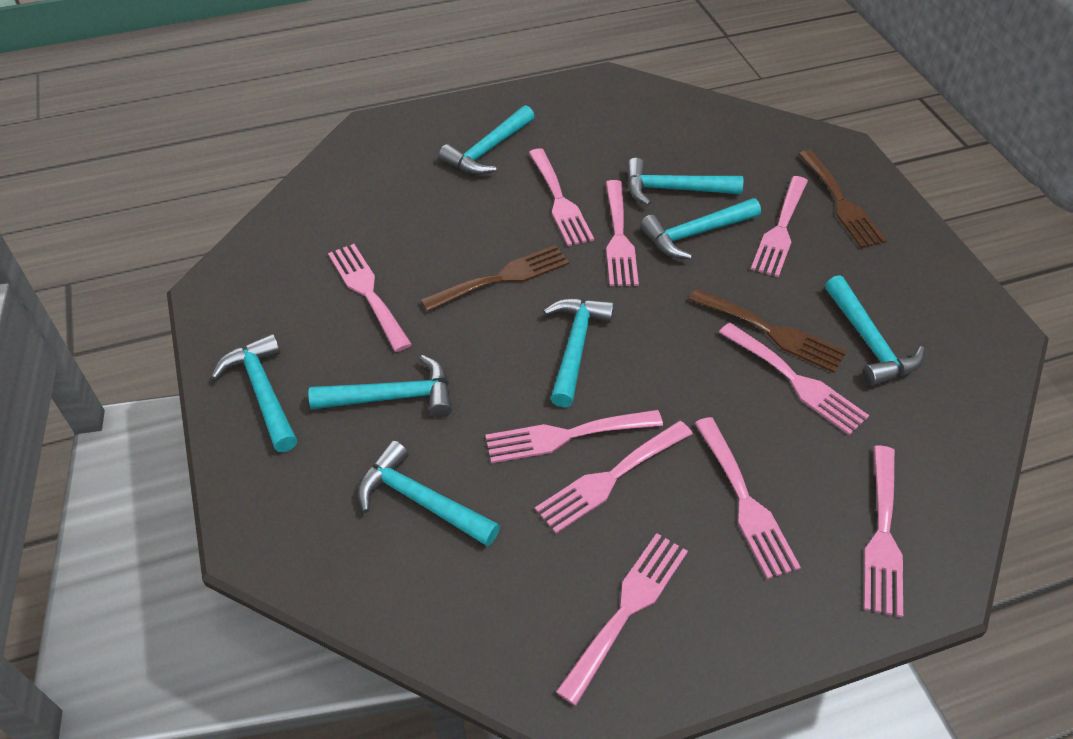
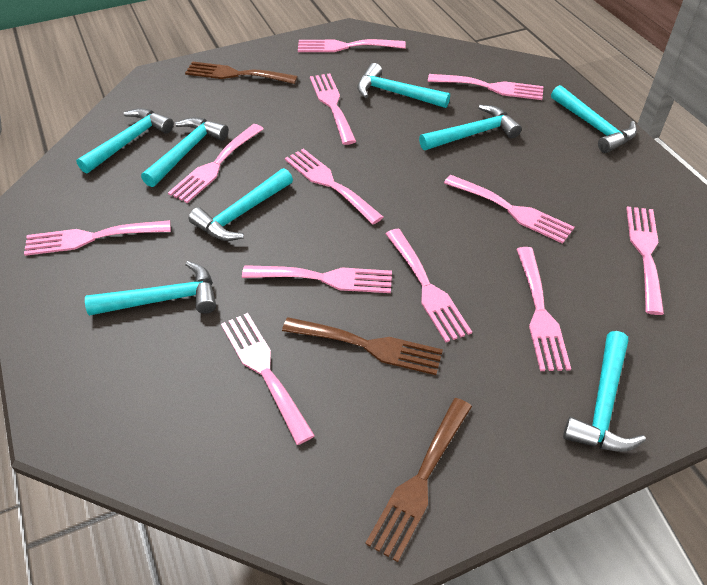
pink fork: [328,244,412,352] [485,410,663,463] [529,148,594,246] [535,421,693,533] [556,533,688,706] [606,180,639,286] [695,417,801,579] [719,323,869,435] [751,176,808,277] [864,445,903,617] = 10 -> [24,220,171,256] [168,124,264,203] [221,313,315,445] [242,265,392,293] [285,148,383,224] [298,39,406,52] [310,73,356,145] [385,229,472,342] [428,74,544,100] [444,175,574,244] [516,247,571,371] [626,207,664,315] = 12

